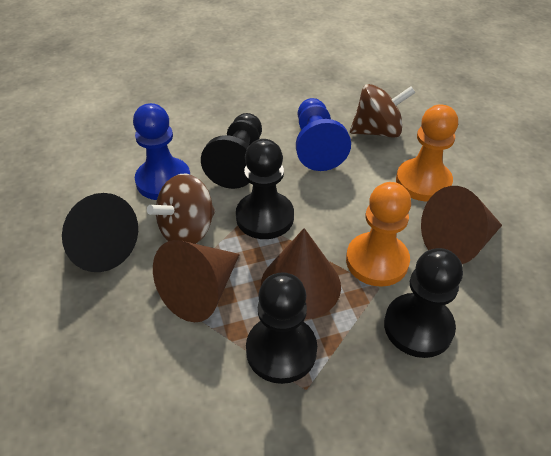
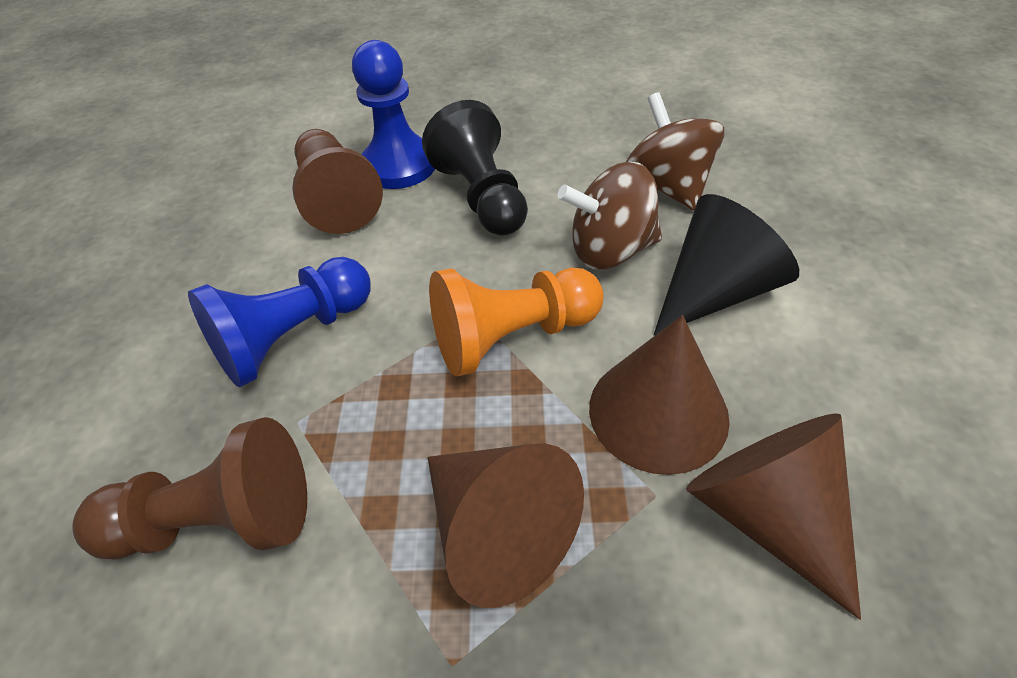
black pawn: [201,113,262,189] [236,139,294,239] [246,272,317,384] [384,248,463,358] = 4 -> [422,100,528,236] = 1
brown pawn: none = 0 -> [72,417,307,560] [292,129,383,234] = 2
orange pawn: [346,182,411,287] [396,104,458,202] = 2 -> [429,268,603,376] = 1

